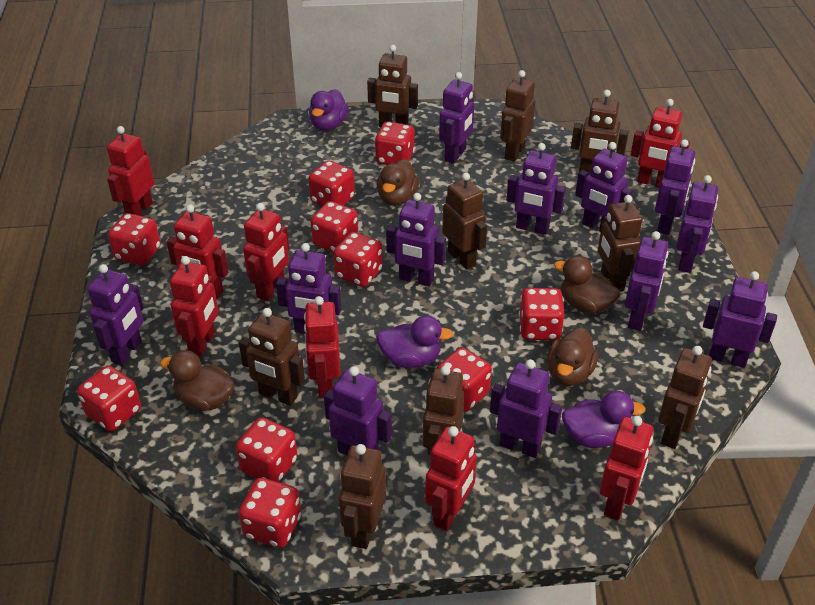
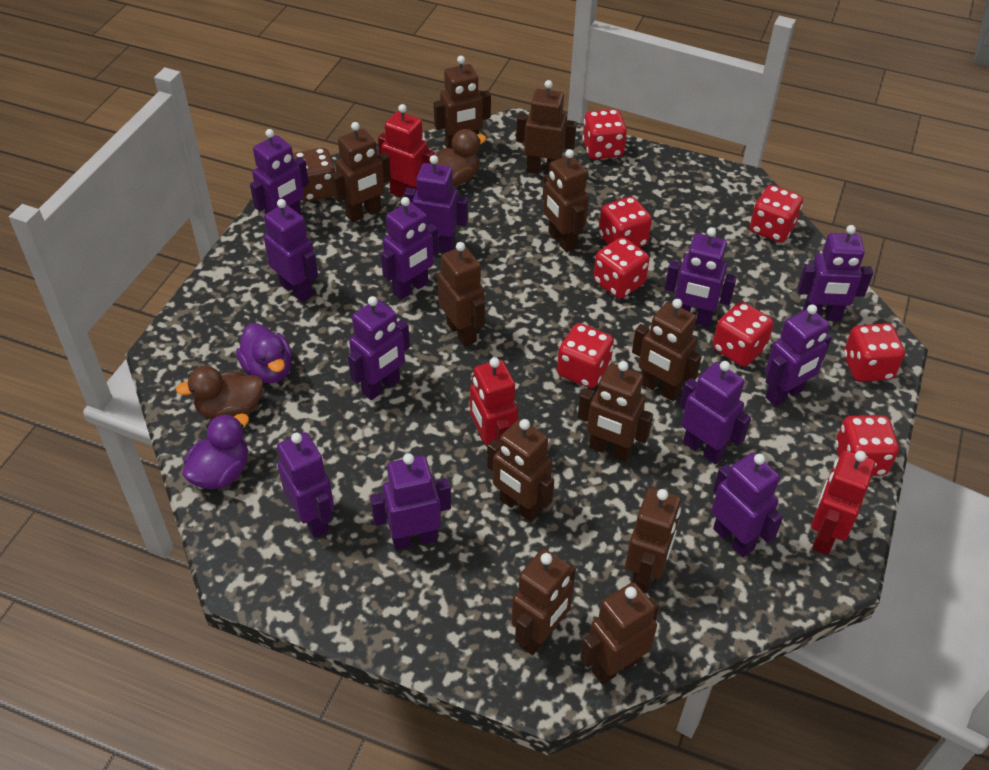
brown dice: none = 0 -> [293,148,336,202] = 1
brown duck: [160,350,235,411] [377,159,419,206] [547,328,598,386] [554,256,620,314] = 4 -> [176,366,263,420] [435,129,487,186] = 2
brown robot: [239,308,305,406] [339,444,386,549] [367,45,418,127] [423,366,464,455] [442,172,487,269] [500,70,535,162] [571,90,629,174] [598,195,642,292] [658,346,712,449] = 9 -> [331,122,391,223] [434,56,491,149] [438,242,485,347] [487,419,554,522] [511,549,576,655] [516,80,577,175] [543,149,589,252] [578,361,653,462] [580,582,659,685] [625,488,681,593] [632,299,702,401] = 11
purple duck: [309,89,349,130] [376,316,453,368] [562,391,646,448] = 3 -> [183,413,249,489] [236,323,292,383] = 2
red dice: [77,366,141,431] [108,213,161,265] [236,417,297,482] [239,478,301,548] [308,160,355,206] [310,201,358,253] [333,232,382,287] [375,122,415,165] [437,347,492,412] [519,288,564,340] = 10 -> [557,323,614,388] [582,109,627,159] [593,237,649,299] [599,196,652,247] [712,302,774,367] [750,185,803,243] [835,415,899,476] [844,323,905,382] = 8
red robot: [107,126,154,216] [167,204,228,299] [170,256,219,357] [243,203,289,301] [304,296,340,398] [425,426,477,531] [600,416,653,520] [630,99,690,187] = 8 -> [378,104,435,197] [470,357,518,446] [811,450,875,555] = 3

